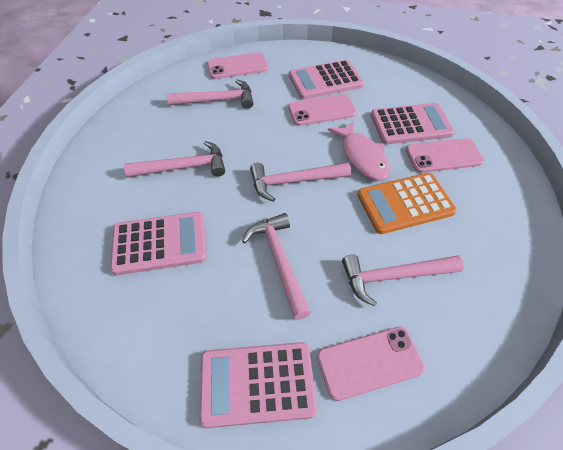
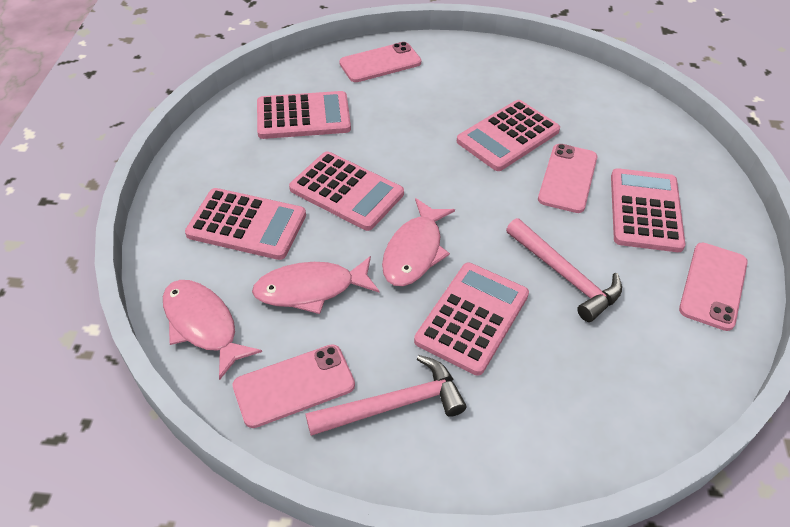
orange calculator: [357,173,457,234] = 1 -> none = 0
pink calculator: [110,212,207,275] [199,342,317,428] [289,60,364,99] [371,103,455,144] = 4 -> [185,188,306,260] [257,91,351,139] [289,151,404,231] [414,263,529,375] [457,100,560,171] [611,168,685,252] = 6
pink fish: [328,121,390,181] = 1 -> [163,280,262,380] [252,256,380,314] [382,198,455,286] = 3
pink hammer: [124,141,225,177] [167,79,253,109] [242,213,311,320] [250,162,351,202] [342,255,464,306] = 5 -> [305,355,467,436] [506,218,622,322] = 2

